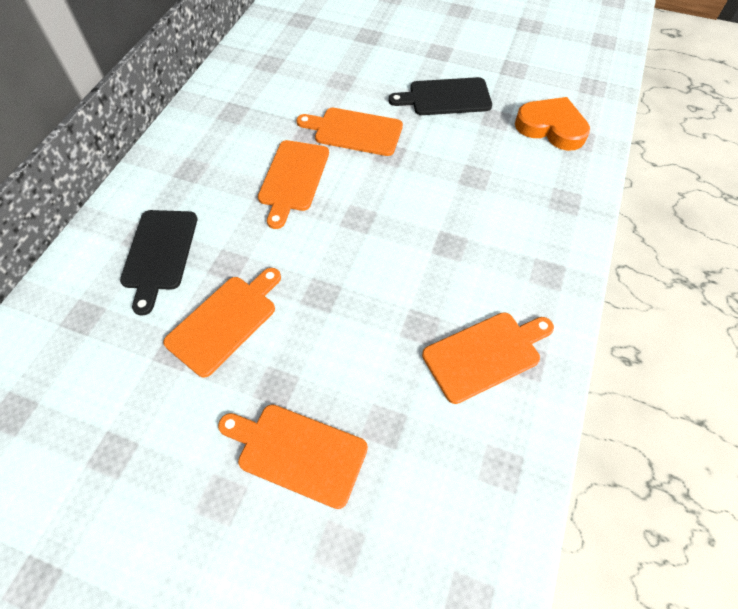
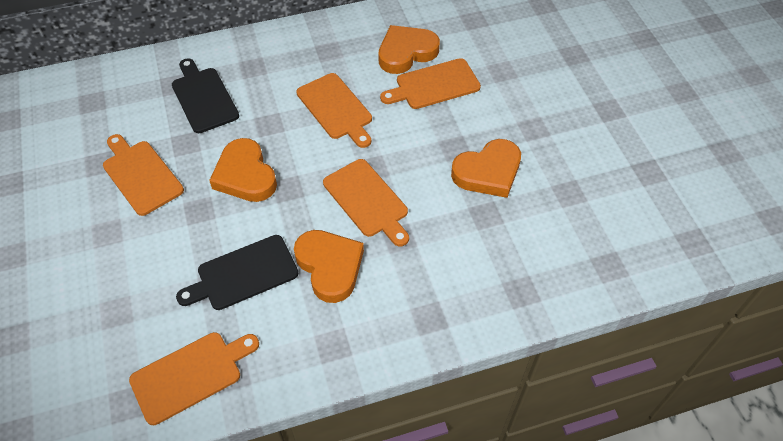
orange heart: [515,97,590,151] = 1 -> [209,138,277,202] [294,230,364,303] [378,25,440,74] [451,139,521,198] = 4

